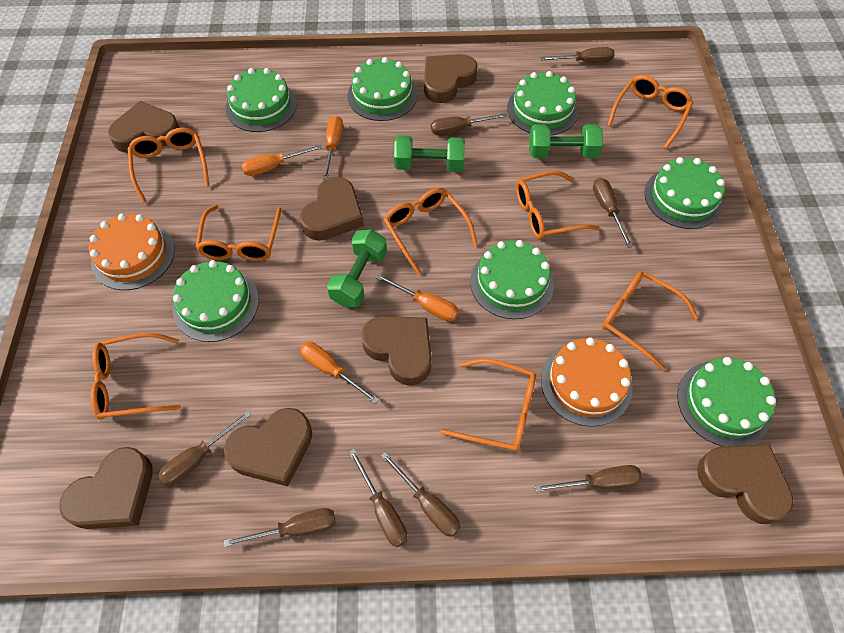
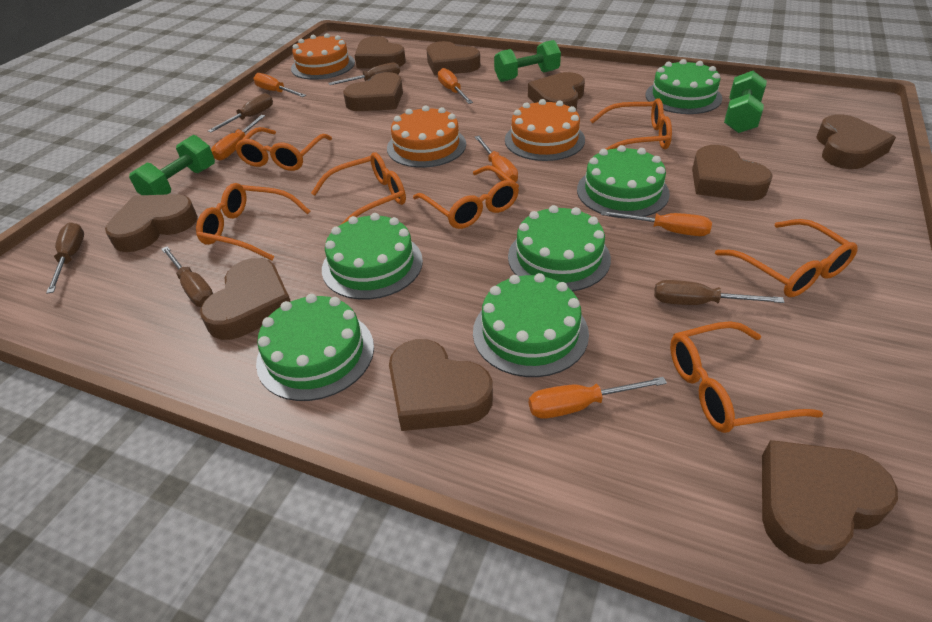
brown heart: [59,447,153,529] [108,101,179,153] [224,408,312,487] [300,177,364,241] [361,316,432,386] [424,54,478,103] [697,444,794,524] = 7 -> [105,194,198,252] [200,258,291,340] [343,72,403,111] [355,36,406,69] [389,339,493,431] [427,41,480,76] [528,72,585,110] [692,145,773,201] [762,440,898,564] [816,114,896,169] = 10
brown screwdriver: [158,411,251,486] [224,508,336,547] [349,449,408,547] [381,452,460,537] [431,113,508,135] [535,465,642,492] [541,47,614,63] [593,178,633,248] = 8 -> [46,223,84,294] [161,246,214,307] [208,93,273,132] [328,63,400,85] [654,280,785,305] = 5
green cake: [173,260,259,342] [226,68,297,132] [348,57,417,121] [470,240,554,319] [507,71,578,136] [644,157,725,229] [677,357,776,446] = 7 -> [256,294,374,401] [322,213,423,300] [473,273,589,377] [508,205,611,291] [577,145,670,219] [646,59,722,114] = 6
orange cake: [89,214,175,290] [541,337,633,427] = 2 -> [291,33,355,80] [387,105,466,168] [505,99,585,161] = 3
orange glasses: [91,333,181,420] [128,128,209,203] [195,205,281,261] [384,188,478,274] [441,359,536,452] [516,171,600,240] [602,271,698,371] [607,75,693,149] = 8 -> [196,183,310,261] [235,127,332,171] [311,152,406,226] [413,166,519,229] [590,98,672,150] [670,321,823,433] [715,219,858,297] = 7
orange screwdriver: [242,144,322,176] [300,342,379,404] [323,116,343,180] [376,274,459,321] = 4 -> [211,115,265,160] [253,73,306,97] [438,68,473,104] [475,136,518,182] [529,377,667,419] [601,211,712,236] = 6

